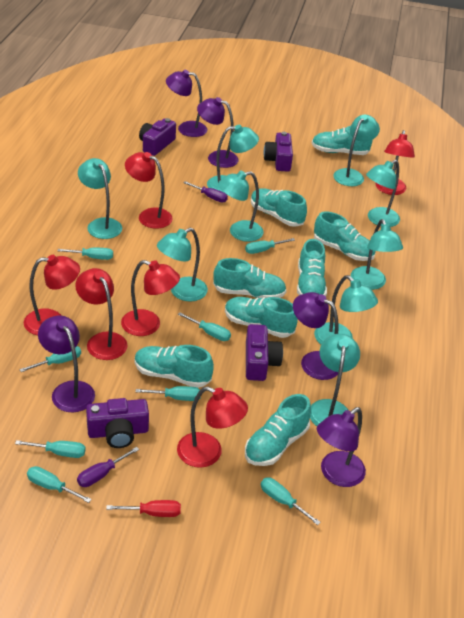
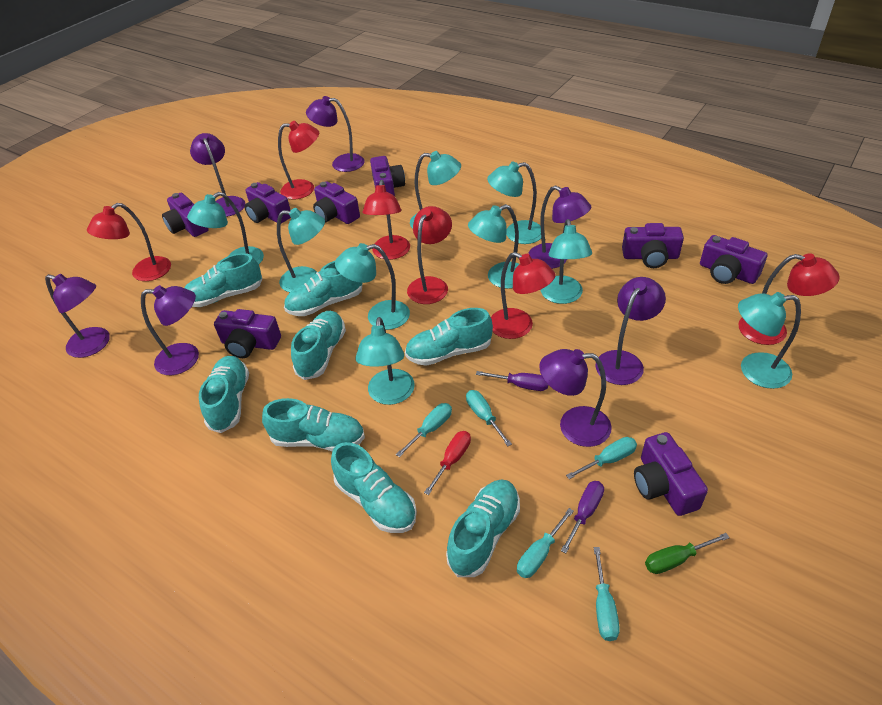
green screwdriver: none = 0 -> [645,533,730,574] = 1
purple camera: [86,398,149,448] [139,118,176,156] [246,324,283,381] [264,132,293,172] = 4 -> [162,193,209,237] [214,309,281,358] [245,182,291,224] [313,181,360,224] [370,156,405,196] [622,223,684,268] [634,432,708,516] [700,235,767,284] = 8
purple lamp: [38,315,95,412] [166,70,207,137] [197,97,238,168] [293,292,339,380] [317,407,366,487] = 5 -> [45,274,110,358] [141,285,199,375] [190,133,246,217] [306,96,365,172] [528,185,591,269] [539,349,612,447] [595,277,666,385] = 7
turquoise screwdriver: [15,440,86,458] [19,346,81,372] [27,466,92,503] [57,248,113,260] [135,386,201,401] [178,313,231,341] [245,238,295,254] [261,478,321,525] = 8 -> [396,403,452,457] [466,390,512,446] [517,508,574,578] [566,437,637,479] [593,547,620,641] = 5

